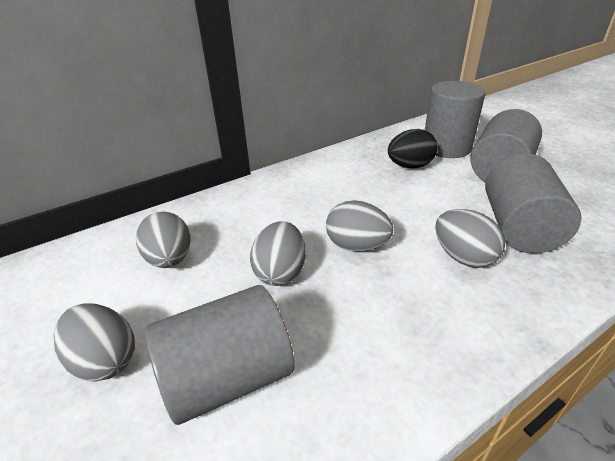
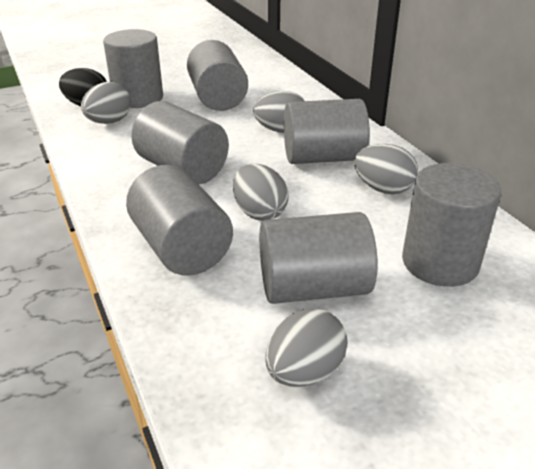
grey cylinder: [145,285,294,425] [425,81,485,158] [470,109,542,182] [485,153,581,253] = 4 -> [103,29,163,108] [126,165,233,276] [131,101,229,184] [187,40,248,111] [260,212,378,304] [284,99,370,164] [402,163,501,287] = 7

